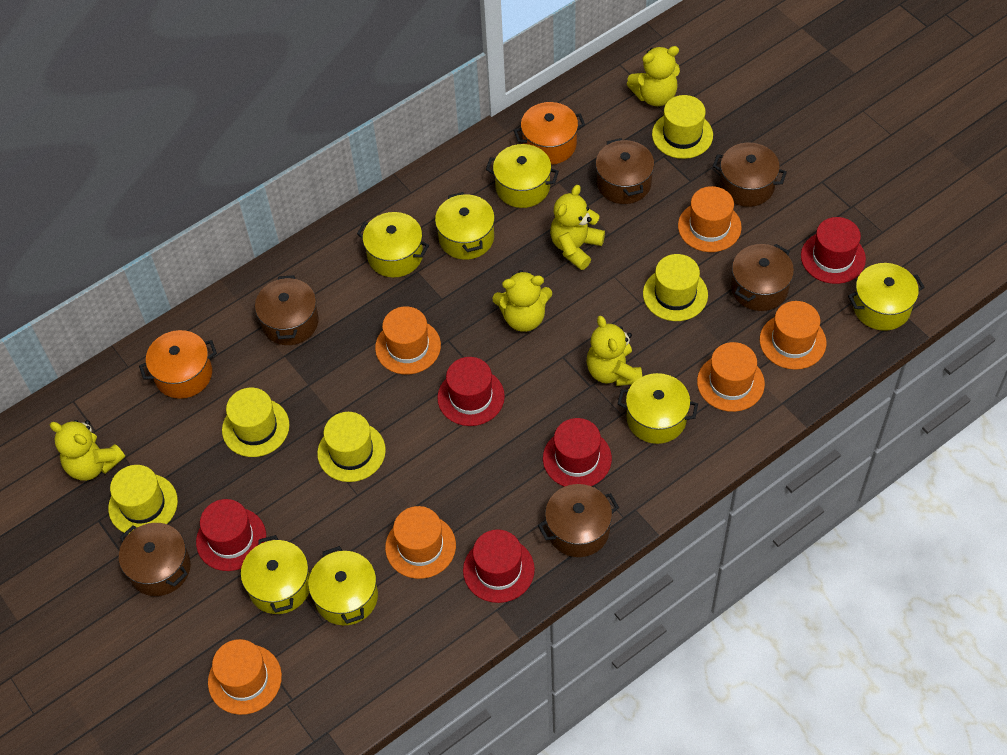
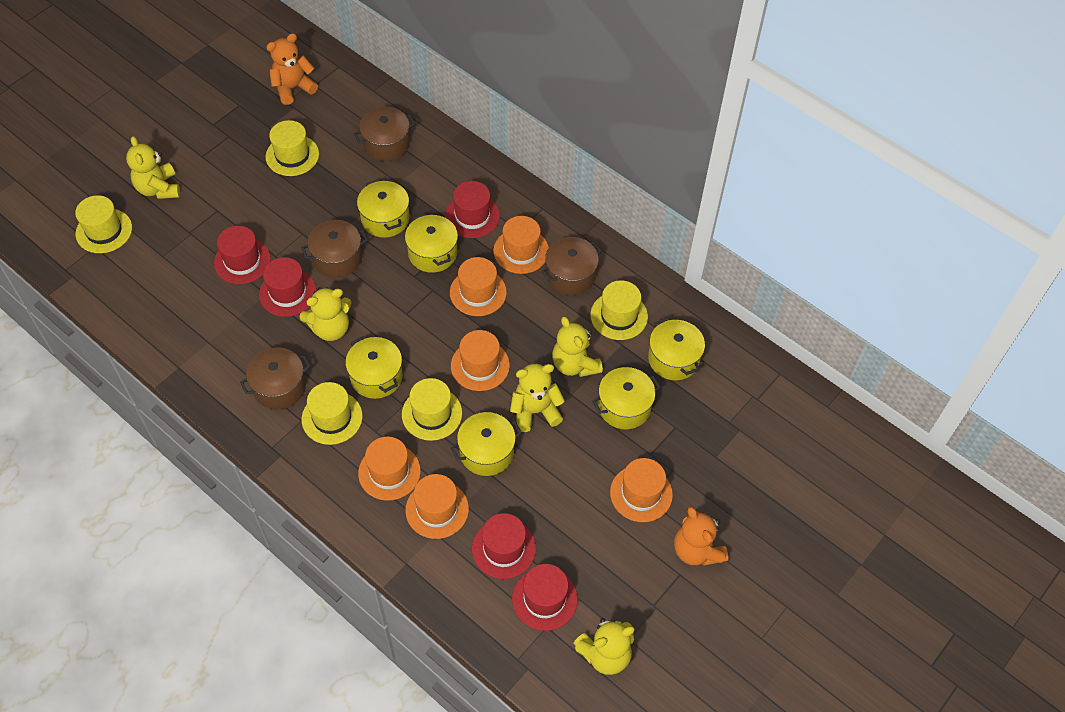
brown pot: [119,523,191,596] [255,275,319,345] [538,484,619,557] [596,138,654,204] [713,143,787,207] [731,244,794,311] = 6 -> [240,347,311,409] [301,220,368,278] [354,107,416,161] [541,237,602,295] = 4
orange pot: [139,330,217,399] [514,102,585,165] = 2 -> none = 0
orange teddy bear: none = 0 -> [267,33,318,105] [674,507,728,566] = 2
yellow pot: [241,535,310,614] [308,546,378,625] [357,212,429,278] [435,192,495,260] [486,144,559,208] [618,373,698,444] [848,263,925,331] = 7 -> [345,336,403,399] [357,179,410,238] [405,213,458,273] [451,412,522,476] [592,367,661,429] [648,317,705,380] = 6

